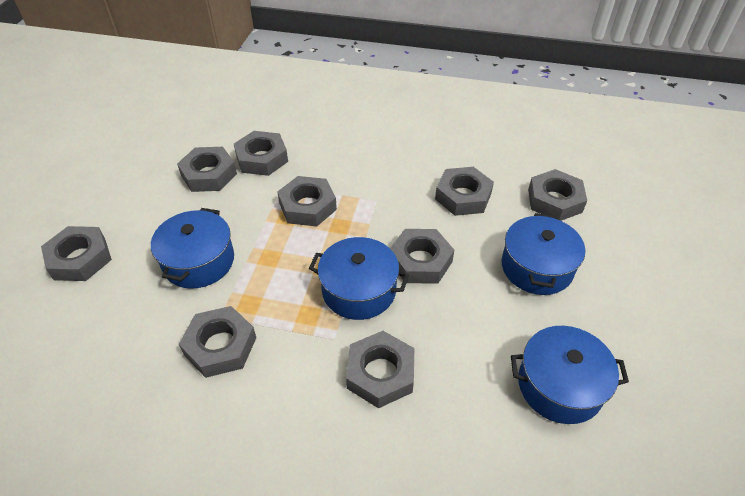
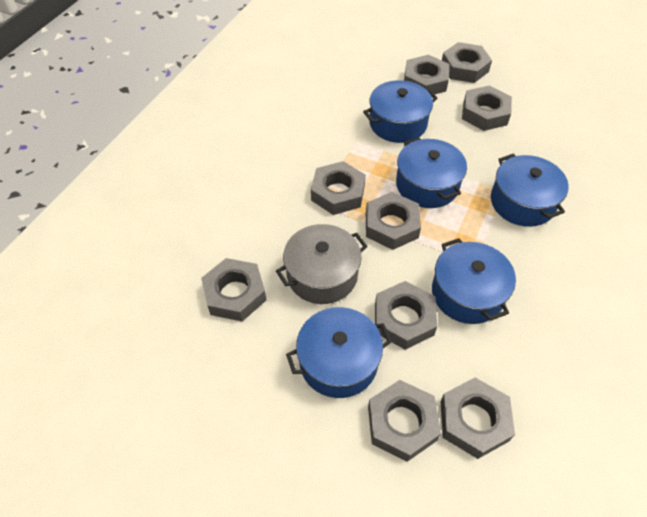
blue pot: [151,208,234,289] [309,237,409,320] [502,213,585,295] [511,326,629,424] = 4 -> [286,307,392,398] [363,80,438,143] [396,137,467,208] [432,238,516,324] [491,154,569,227] = 5
grey pot: none = 0 -> [276,224,368,304] = 1

